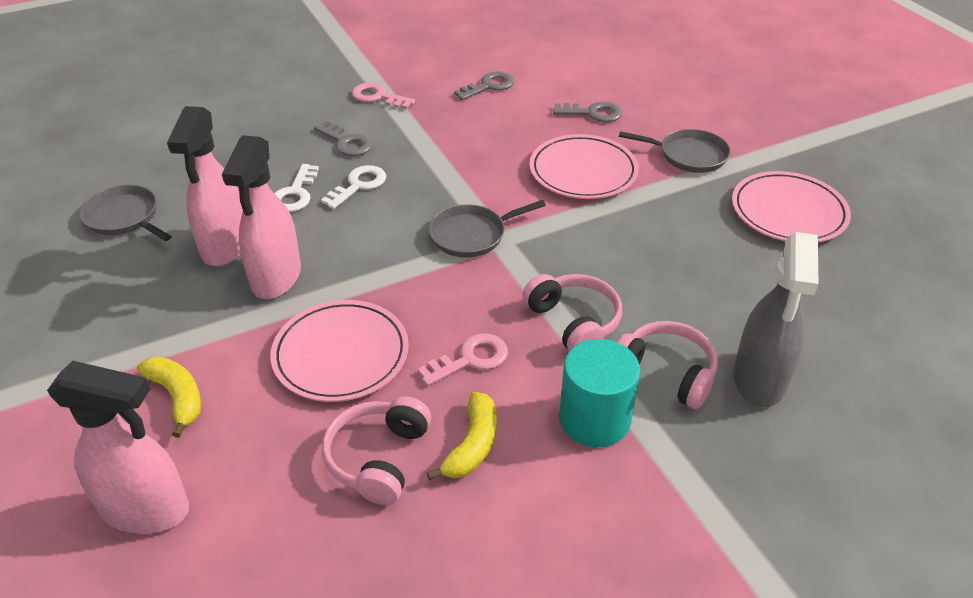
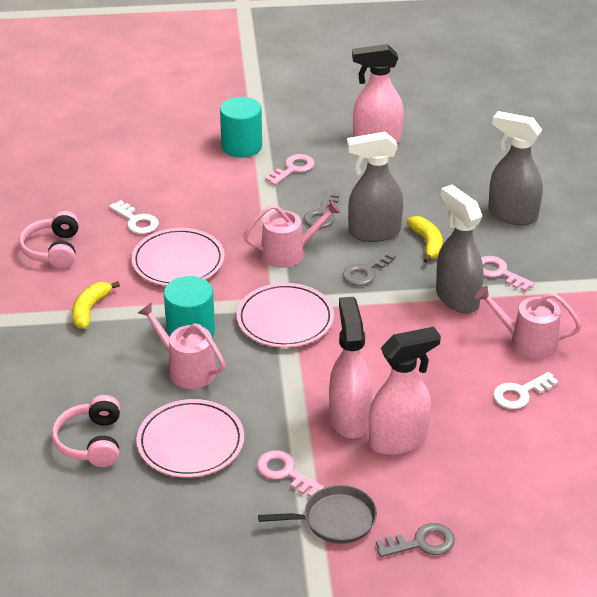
grey pan: [80,185,171,241] [429,200,546,258] [619,129,730,173] = 3 -> [258,485,377,544] = 1
grey spray bottle: [734,232,818,407] = 1 -> [347,132,403,242] [436,185,484,313] [488,111,543,226] = 3
pink headphones: [322,396,431,505] [522,274,622,351] [617,321,718,409] = 3 -> [19,211,79,269] [52,395,120,467] = 2
pink key: [352,83,415,109] [418,333,508,386] = 2 -> [257,450,324,497] [265,154,315,185] [481,256,534,292] = 3
pink watering can: none = 0 -> [138,303,225,389] [243,201,341,268] [475,286,582,359] = 3
turquoise cylinder: [559,339,640,447] = 1 -> [164,276,215,338] [220,97,262,158] = 2

